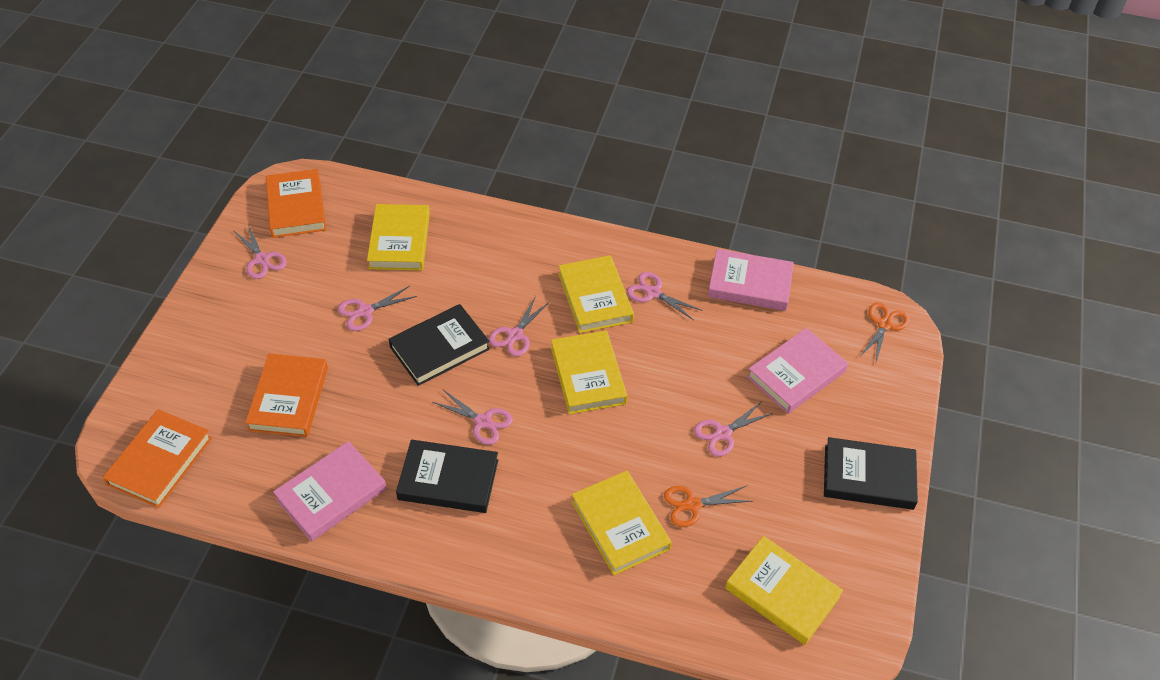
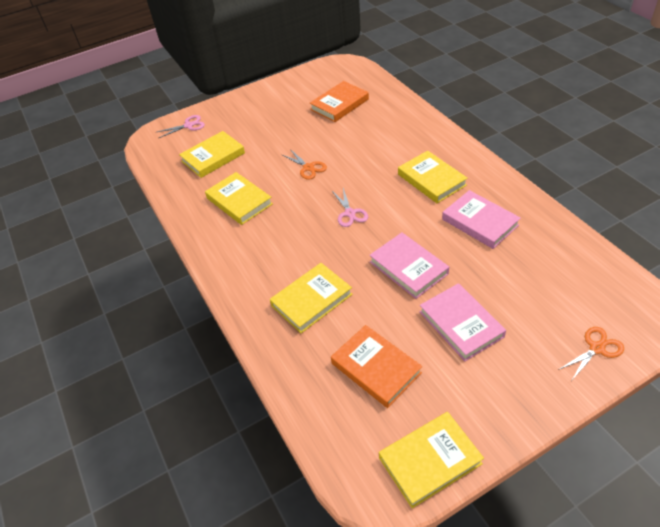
black book: [389,304,490,386] [396,440,498,513] [824,437,918,510] = 3 -> none = 0
orange book: [103,409,212,508] [245,354,328,437] [266,169,326,238] = 3 -> [310,81,369,122] [331,325,422,408] = 2
pink scissors: [233,225,287,279] [338,286,417,331] [433,390,513,445] [489,296,550,356] [627,272,702,320] [694,402,773,457] = 6 -> [157,115,205,138] [332,188,368,227] = 2

